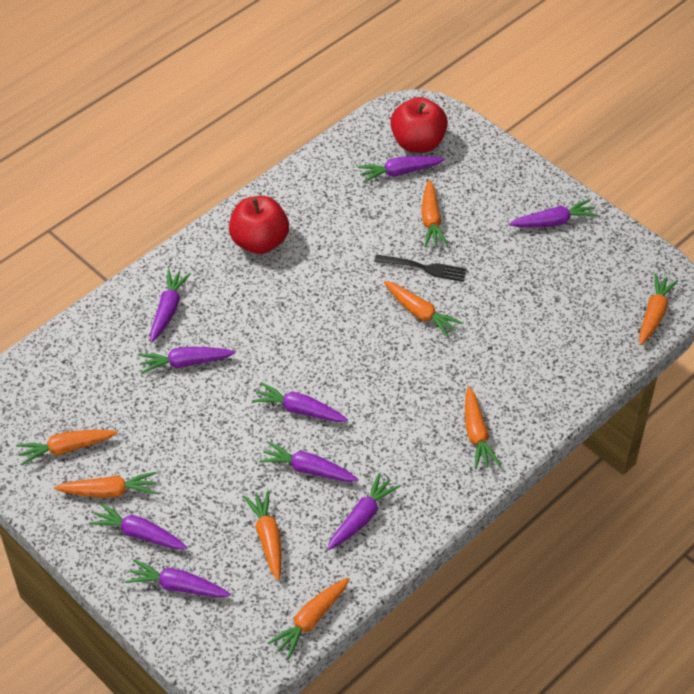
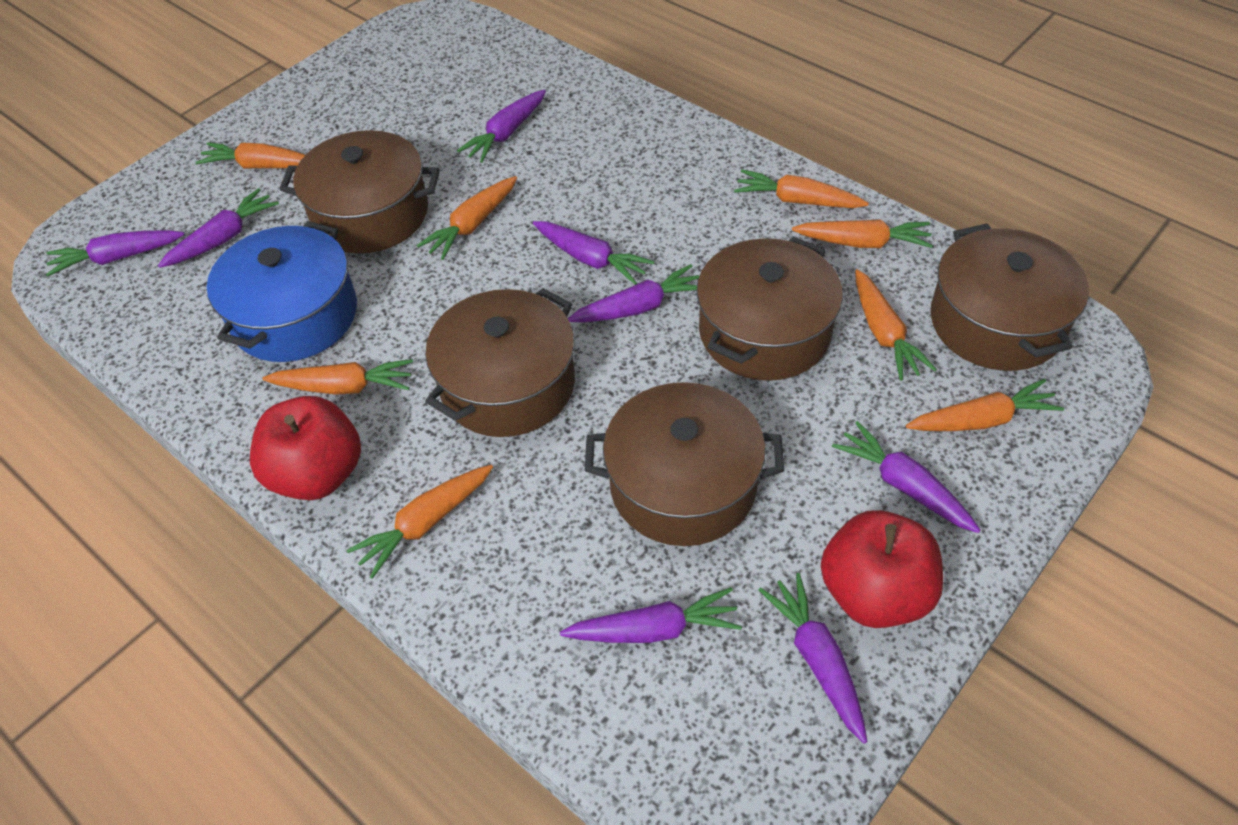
black fork: [374,254,467,282] = 1 -> none = 0
blue pot: none = 0 -> [207,221,357,362] = 1
brown pot: none = 0 -> [280,130,440,254] [425,288,575,437] [585,382,784,546] [696,236,843,381] [930,224,1089,371] = 5
purple carrot: [89,503,188,549] [125,559,231,598] [138,347,236,374] [150,269,191,343] [252,382,348,422] [259,441,358,482] [327,473,400,550] [358,156,445,183] [509,199,598,228] = 9 -> [46,230,184,276] [158,188,279,268] [457,90,546,163] [533,221,654,285] [560,587,742,643] [568,264,699,322] [759,573,867,743] [832,421,981,533] = 8

